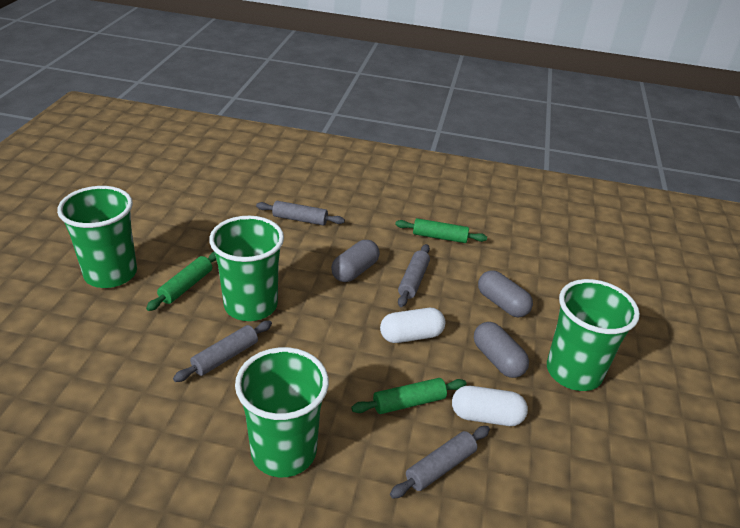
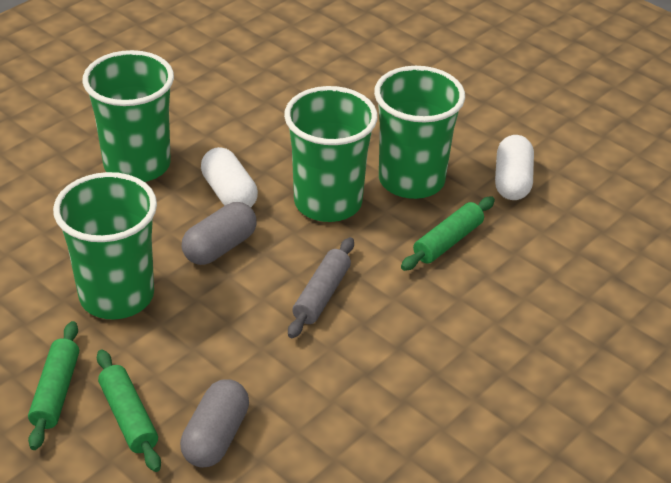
grey capsule: [331,240,380,282] [474,322,529,378] [478,270,533,317] = 3 -> [180,379,249,467] [182,202,257,265] = 2
grey rolling pin: [173,321,272,382] [256,201,345,226] [390,426,490,499] [398,244,430,307] = 4 -> [288,237,354,338] = 1

